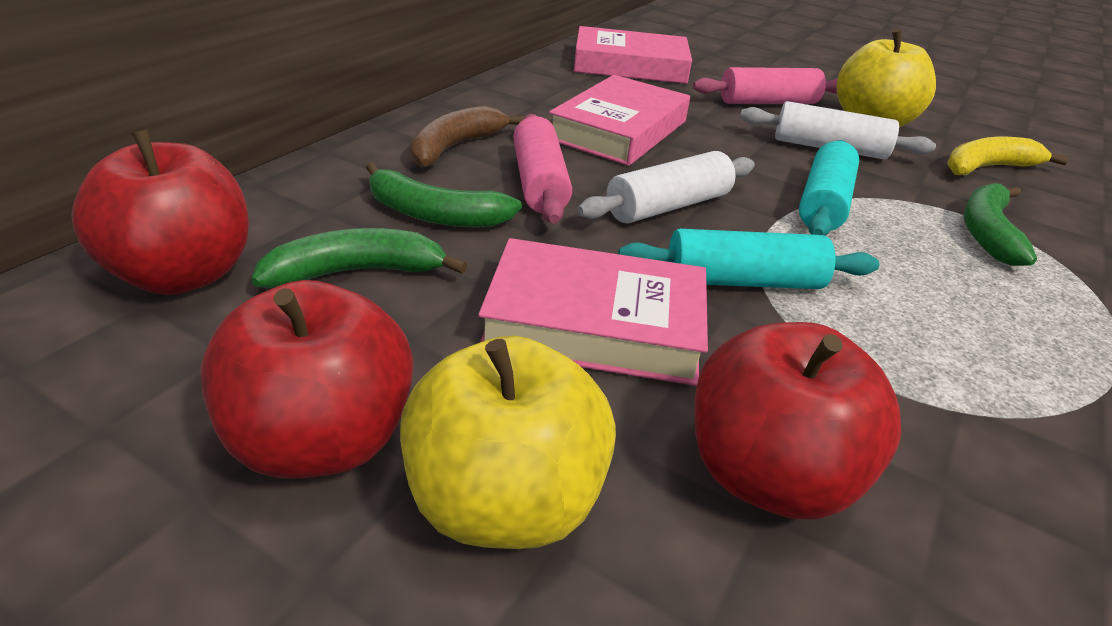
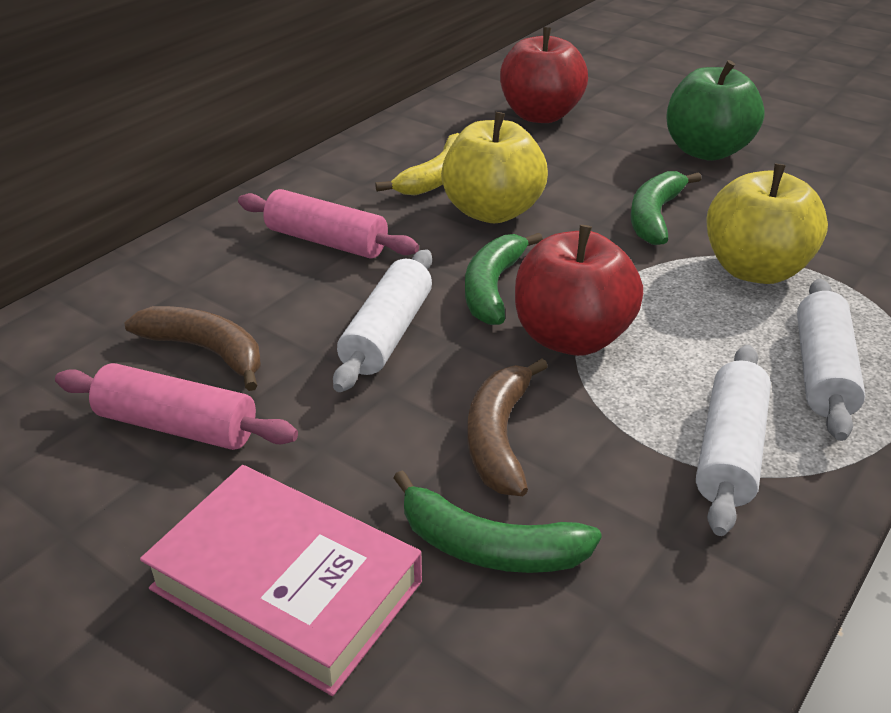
brown banana: [410,106,525,168] = 1 -> [124,306,261,391] [468,358,548,496] = 2
green apple: none = 0 -> [667,60,765,161] = 1
pink book: [478,238,708,386] [549,75,690,166] [574,26,692,84] = 3 -> [140,465,422,696] = 1
red apple: [71,130,249,295] [201,280,413,478] [694,322,901,520] = 3 -> [500,27,588,123] [515,225,643,356] = 2
turquoise rolling pin: [618,229,879,289] [799,140,859,236] = 2 -> none = 0
white rolling pin: [577,151,755,223] [740,101,936,160] = 2 -> [333,249,432,392] [696,345,771,536] [797,279,866,441] = 3

